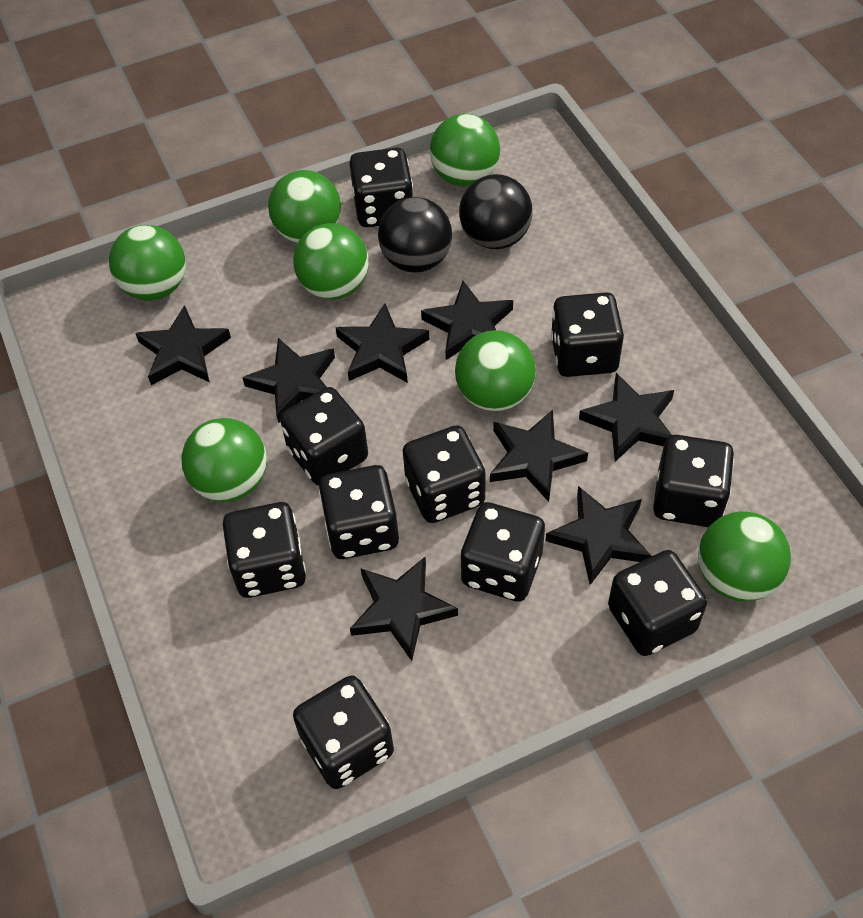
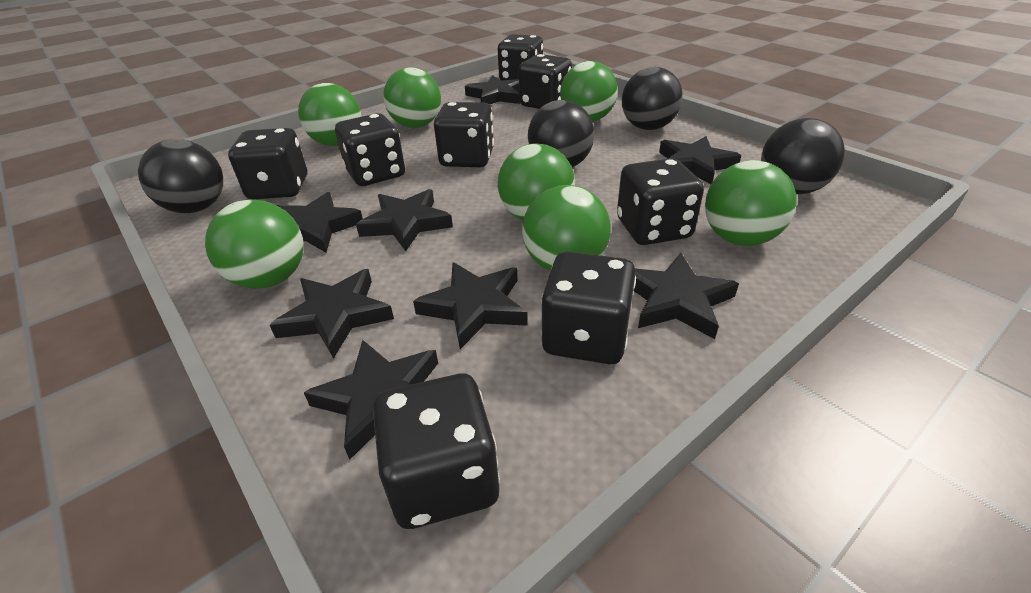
black ball: [378,197,452,273] [459,174,533,249] = 2 -> [138,139,223,213] [528,100,594,167] [622,67,683,130] [761,118,845,194] = 4
black dice: [223,502,306,598] [280,387,368,486] [293,676,394,789] [319,465,399,559] [350,148,413,227] [403,425,486,523] [461,502,545,602] [551,292,624,377] [608,550,707,656] [653,435,734,527] = 10 -> [228,128,307,199] [335,113,405,186] [373,373,500,529] [434,102,494,167] [498,34,543,80] [518,54,572,109] [541,251,636,364] [617,158,704,245] = 8

